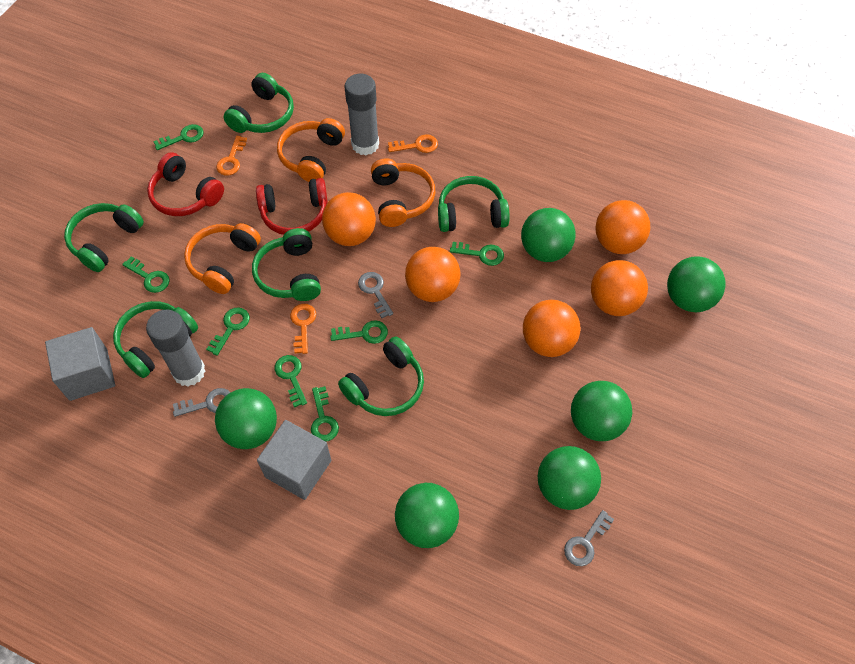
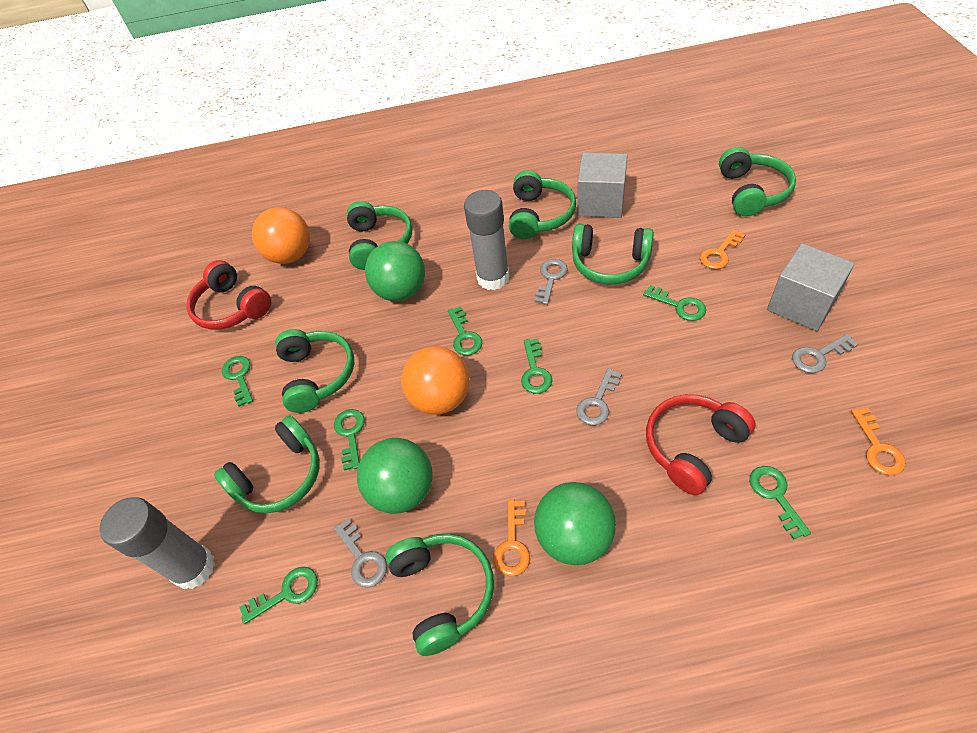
green ball: [215,388,277,449] [395,483,459,548] [521,208,575,262] [538,446,601,510] [571,381,633,441] [667,257,726,312] = 6 -> [357,438,433,514] [365,241,425,301] [534,482,616,565] = 3
green headphones: [64,203,144,272] [113,301,198,378] [223,73,294,133] [252,228,321,301] [338,337,424,416] [438,176,510,232] = 6 -> [214,415,320,513] [275,329,354,413] [347,201,412,270] [385,533,494,656] [509,170,576,239] [572,224,654,284] [719,147,796,216] = 7
grey key: [173,388,231,417] [358,272,393,318] [564,510,614,566] = 3 -> [334,518,387,588] [535,259,568,305] [576,368,622,426] [792,334,858,373] = 4
orange ball: [322,192,376,246] [405,247,461,302] [523,300,580,357] [591,260,648,316] [595,200,650,254] = 5 -> [252,207,310,264] [401,346,470,414] = 2
orange headphones: [184,223,261,294] [277,118,345,182] [371,158,435,227] = 3 -> none = 0

